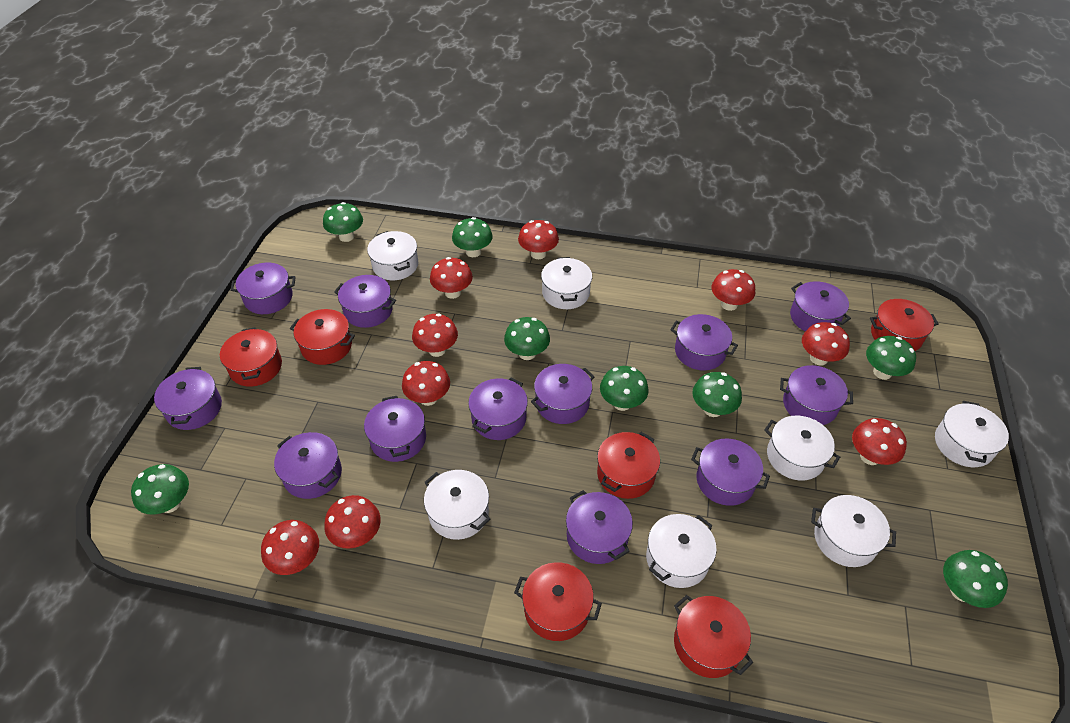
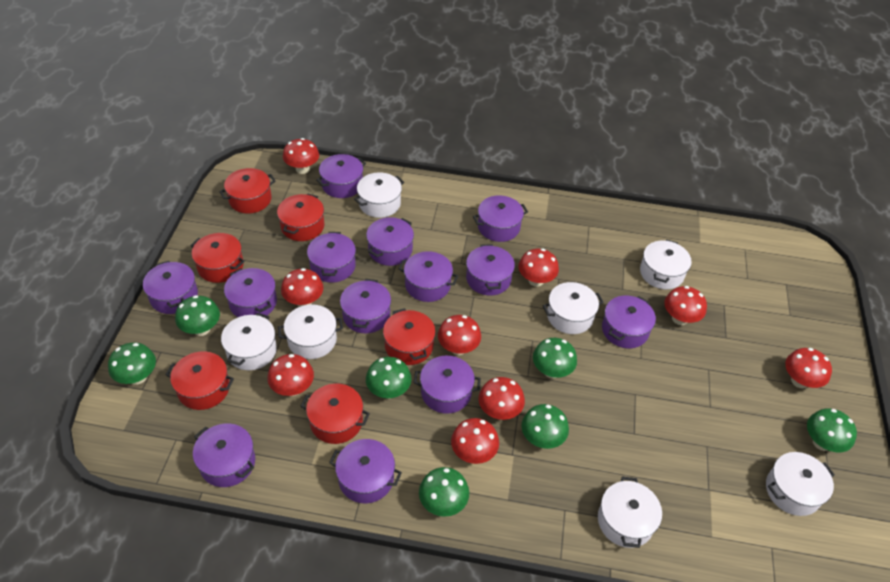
green mushroom: [131,464,189,515] [323,202,363,242] [452,217,493,257] [504,317,550,360] [600,366,649,411] [692,372,742,417] [866,336,916,380] [943,550,1008,608] = 8 -> [108,343,156,385] [175,295,220,336] [366,357,412,399] [419,467,469,517] [521,404,569,449] [533,338,577,378] [807,408,857,452] = 7
purple pot: [154,367,222,430] [230,263,296,314] [274,432,342,499] [334,275,396,328] [364,396,426,462] [468,377,528,440] [531,364,595,424] [566,490,633,564] [670,314,738,370] [691,439,770,506] [780,365,853,425] [790,281,851,331] = 12 -> [143,261,198,314] [193,424,255,487] [224,268,277,317] [307,232,356,283] [316,154,366,198] [329,439,402,503] [340,279,391,333] [366,217,414,266] [398,251,458,302] [413,356,481,414] [466,244,515,296] [473,195,528,242] [602,296,656,348] = 13

